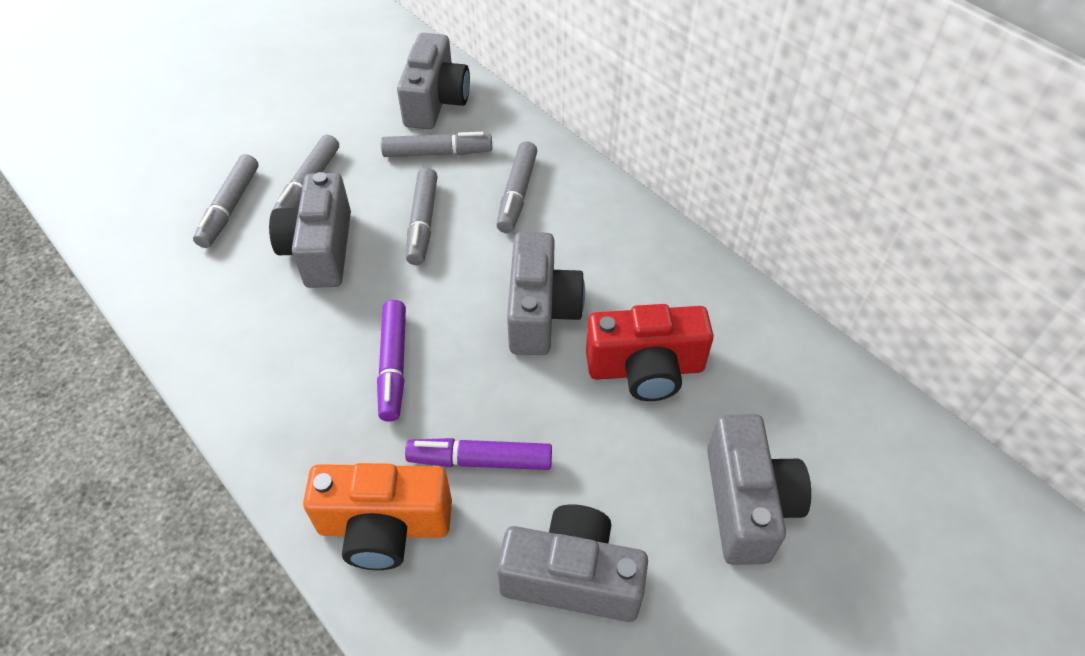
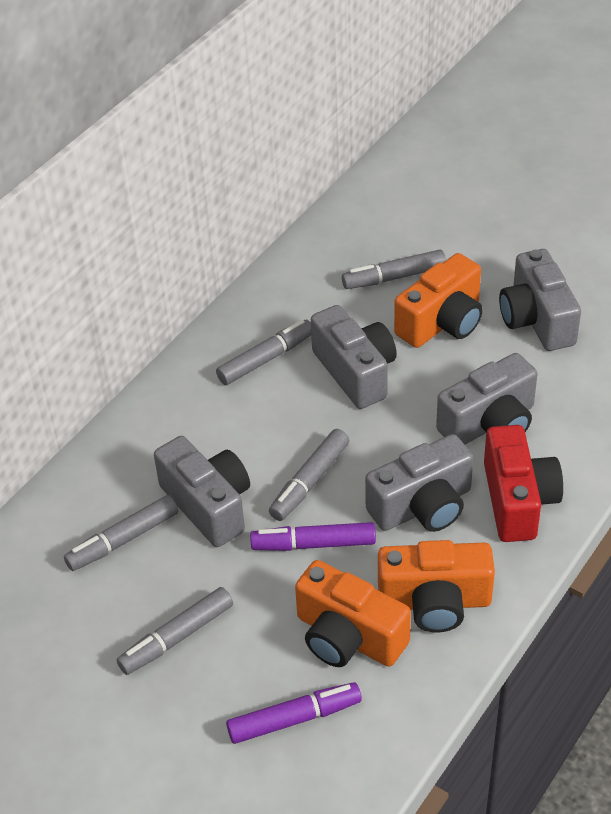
orange camera: [303,463,452,570] = 1 -> [295,560,411,667] [378,540,495,633] [394,253,483,348] = 3

